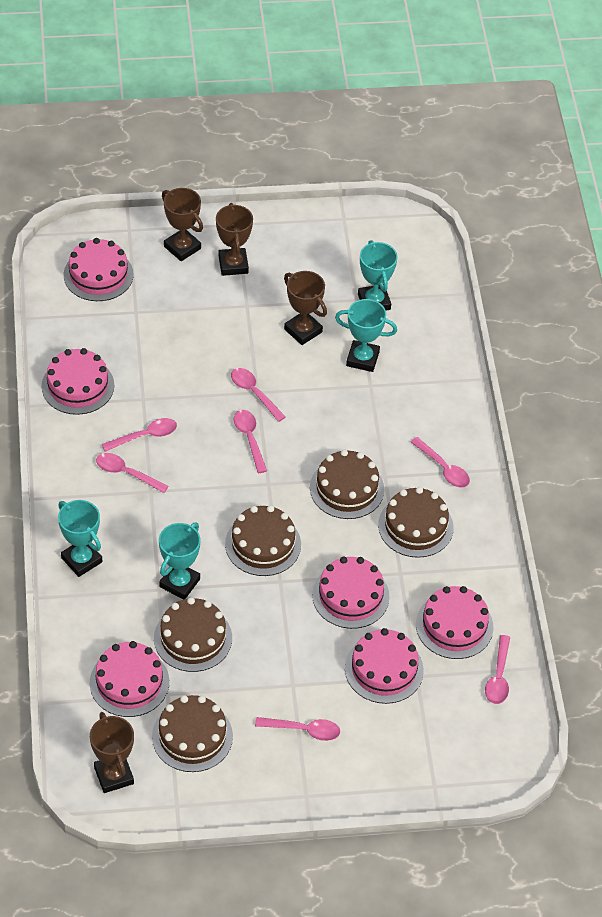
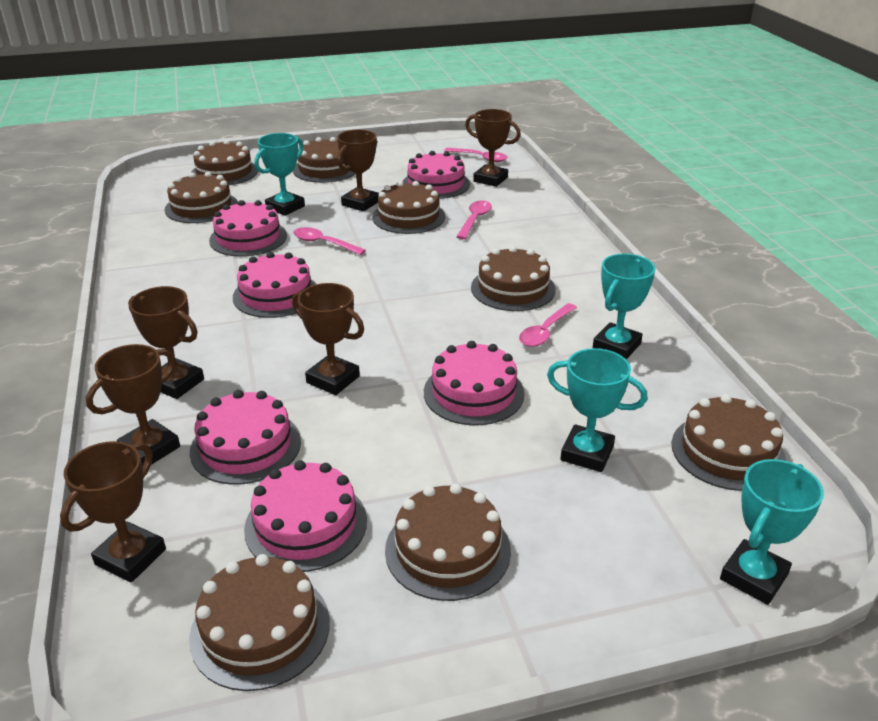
brown cake: [152,695,233,772] [154,597,232,672] [225,505,301,576] [310,450,384,519] [378,487,454,558] = 5 -> [164,172,238,223] [189,554,330,691] [191,140,258,186] [293,137,355,183] [372,181,445,234] [385,483,511,601] [471,246,556,311] [672,394,786,491] = 8
brown trophy: [90,712,134,793] [162,188,203,261] [216,203,253,276] [284,271,327,345] = 4 -> [60,441,166,583] [86,344,180,466] [128,286,204,399] [292,283,364,395] [337,130,379,211] [465,109,521,187] = 6
pink spoon: [96,453,169,493] [102,418,177,452] [231,368,286,422] [234,410,267,473] [255,717,340,741] [411,437,470,488] [485,635,510,704] = 7 -> [293,227,366,255] [444,148,508,162] [456,200,492,239] [519,303,577,347] = 4

